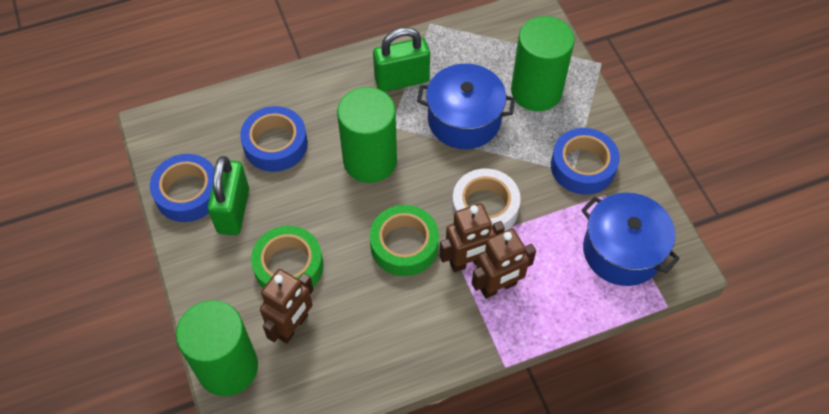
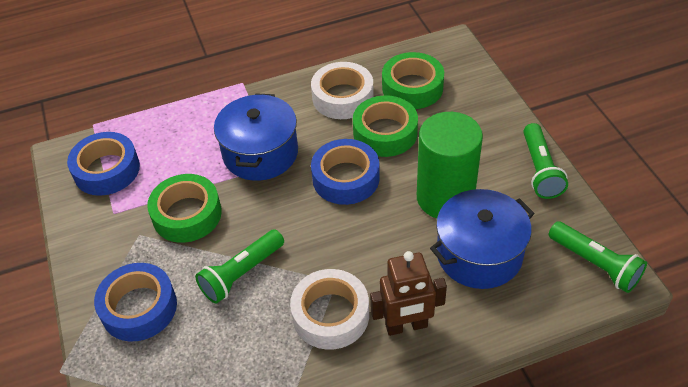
brown robot: [260,269,314,344] [439,203,505,272] [472,229,536,299] = 3 -> [370,251,447,336] = 1
green cylinder: [176,300,258,396] [337,87,397,183] [511,16,575,111] = 3 -> [417,112,483,218] = 1
green flashlight: none = 0 -> [195,229,284,304] [523,123,568,199] [549,221,647,293] = 3
green padlock: [208,156,249,235] [373,27,430,92] = 2 -> none = 0
green tape: [251,226,323,289] [370,205,439,276] = 2 -> [147,174,222,243] [353,95,418,157] [382,52,444,109] = 3
white tape: [452,169,521,231] = 1 -> [290,269,369,350] [311,62,374,119] = 2

